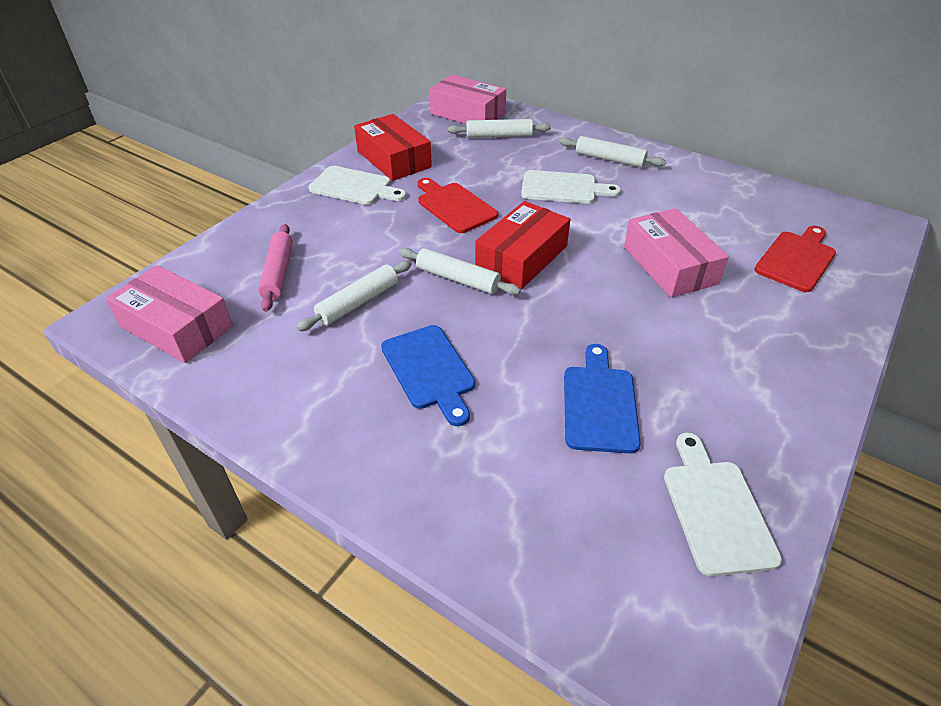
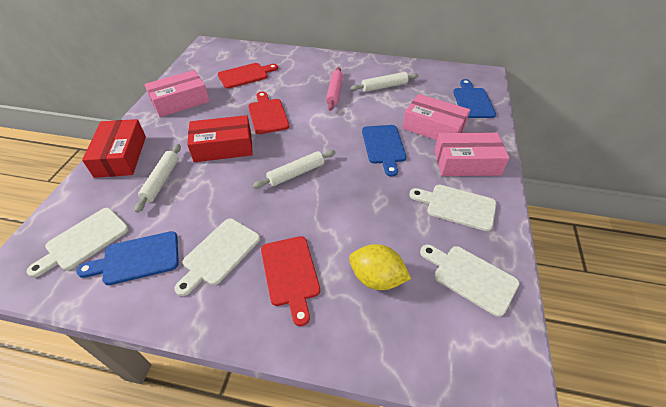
blue cutting board: [381,325,475,426] [564,344,641,454] = 2 -> [76,231,179,285] [362,125,406,177] [453,79,496,118] = 3
red cutting board: [418,178,498,233] [754,226,836,292] = 2 -> [218,63,278,89] [248,92,289,134] [261,236,320,326] = 3
white cutting board: [308,166,406,205] [521,170,621,204] [664,433,782,577] = 3 -> [26,208,129,277] [174,219,260,296] [409,185,496,231] [420,244,520,317] = 4
white rolling pin: [296,260,412,331] [399,248,521,295] [448,119,551,138] [559,136,666,167] = 4 -> [135,144,181,213] [253,150,336,189] [350,72,418,92] = 3
yellow lemon: none = 0 -> [349,244,411,290] = 1

